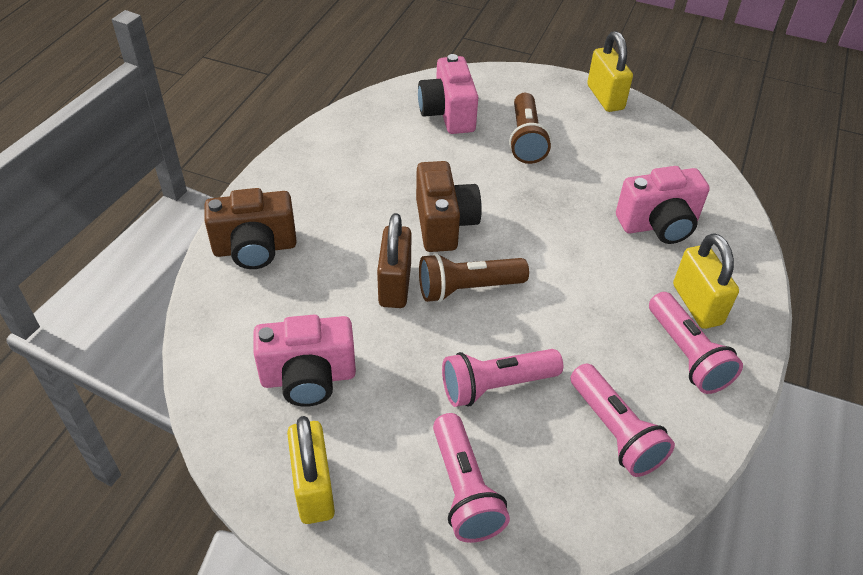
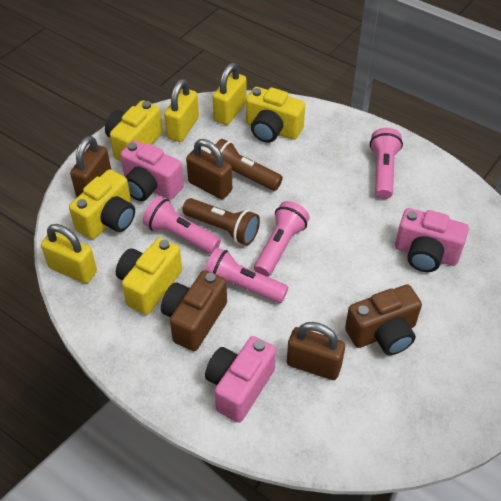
brown padlock: [377,213,411,308] = 1 -> [70,136,111,197] [186,139,232,199] [287,322,345,380] = 3
yellow camera: none = 0 -> [69,169,135,240] [105,100,163,161] [116,238,182,315] [246,87,305,143] = 4

